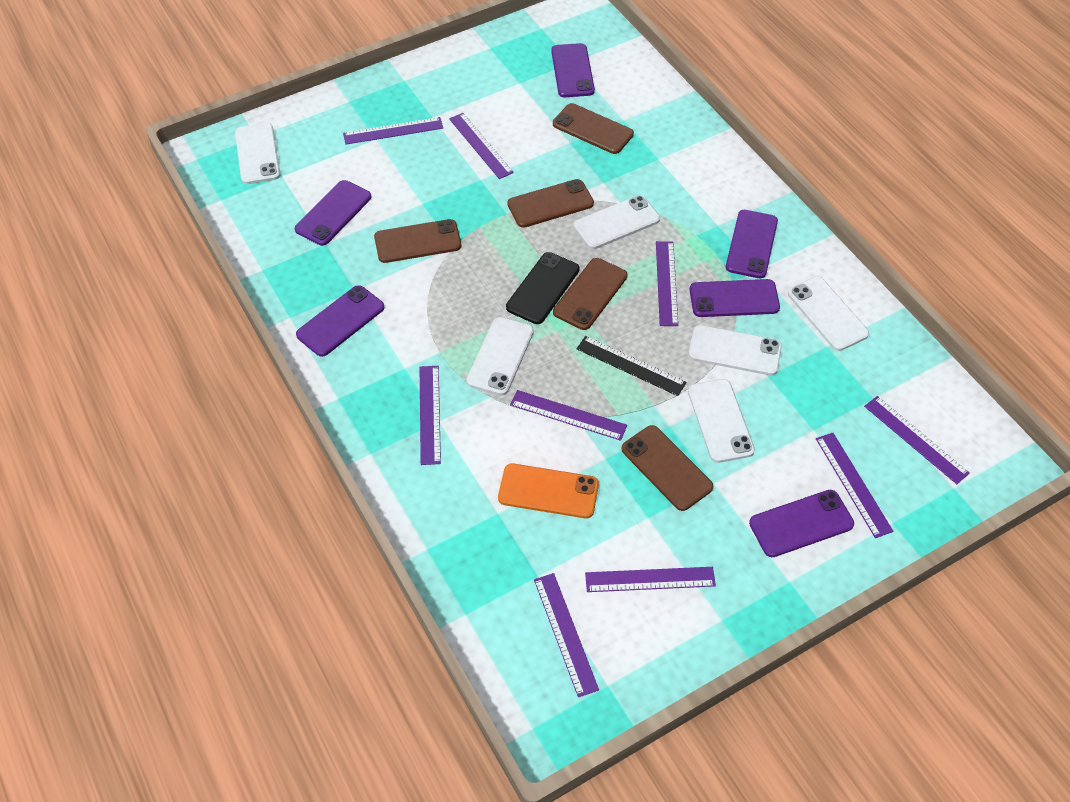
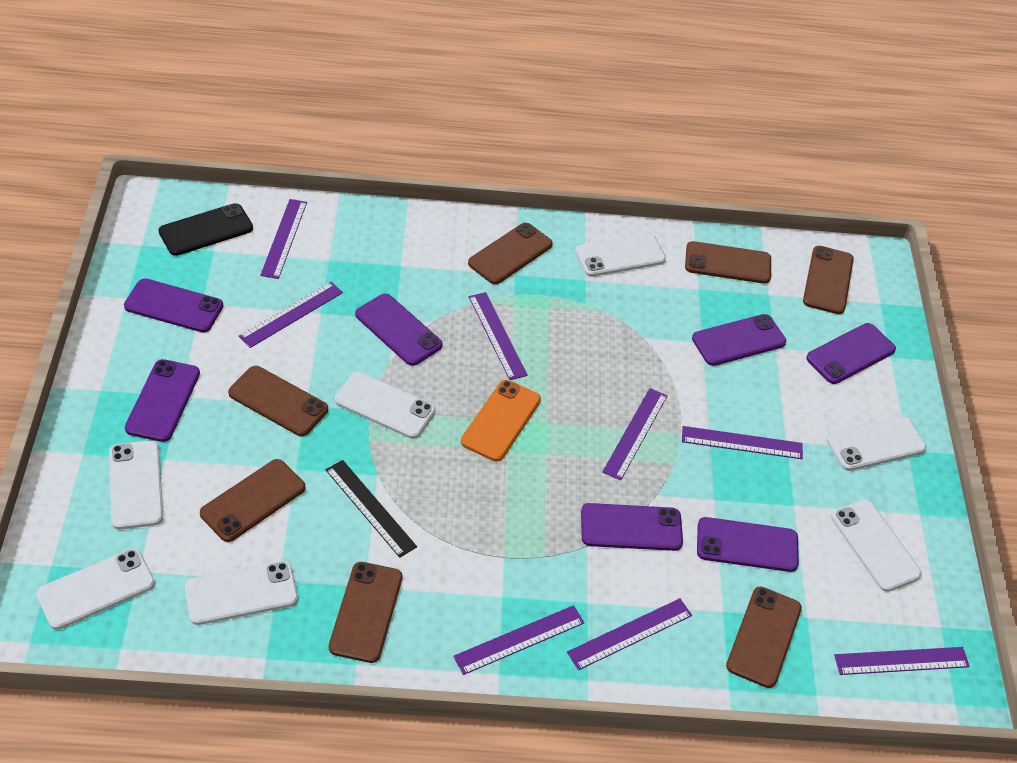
brown phone: [374,219,461,263] [507,179,594,228] [553,103,634,154] [553,258,627,330] [622,425,713,511] = 5 -> [200,459,306,542] [228,366,328,436] [329,562,402,663] [468,223,553,284] [685,241,771,284] [726,586,802,688] [803,246,854,314] = 7
purple phone: [295,180,371,246] [296,285,384,357] [551,43,595,97] [689,279,780,317] [726,210,778,278] [749,490,854,557] = 6 -> [124,279,223,333] [125,359,200,442] [355,294,442,366] [581,503,683,551] [692,314,786,366] [697,517,799,572] [806,323,896,384] = 7
purple ruler: [343,117,443,145] [420,366,441,465] [449,113,514,179] [510,390,627,441] [534,573,599,697] [585,567,716,592] [656,241,678,326] [816,433,894,538] [864,396,970,484] = 9 -> [239,282,343,348] [260,199,307,279] [453,605,584,675] [469,292,528,380] [567,598,692,670] [602,388,667,480] [682,426,803,459] [834,647,970,675] = 8
white phone: [235,123,281,184] [466,317,534,396] [573,195,660,249] [688,379,755,463] [689,325,782,376] [788,276,869,351] = 6 -> [36,548,155,630] [109,440,163,530] [185,561,298,625] [335,372,436,439] [575,233,666,277] [826,416,926,471] [831,500,922,592] = 7

